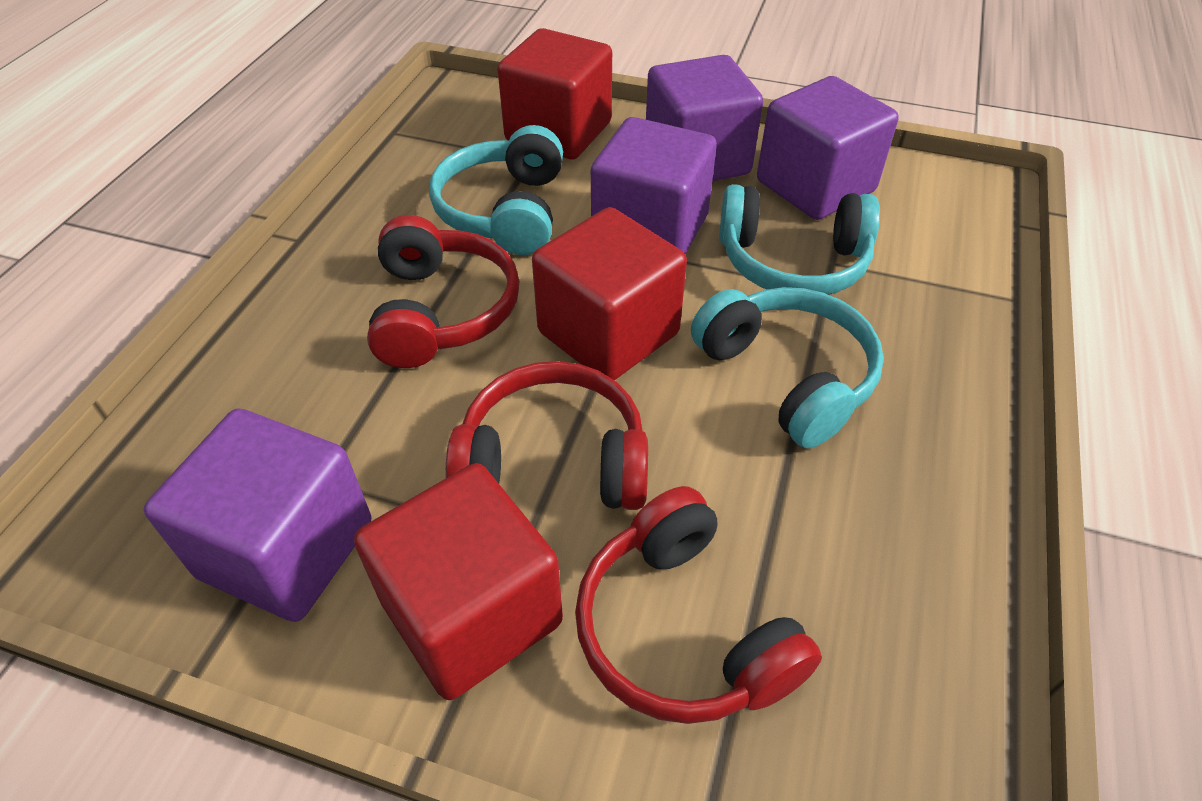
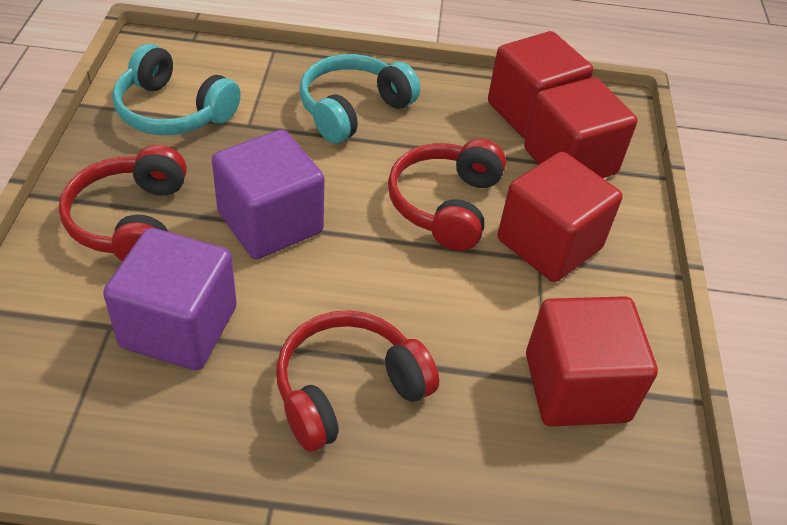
purple cube: [144,408,371,622] [591,117,717,254] [646,55,763,181] [757,76,899,220] = 4 -> [103,228,237,370] [212,130,325,259] = 2
red cube: [354,463,563,700] [498,28,612,159] [532,207,687,380] = 3 -> [488,31,593,138] [498,152,623,282] [524,77,637,178] [526,296,658,427] = 4
turquoise headphones: [429,125,563,255] [691,287,884,448] [720,184,880,295] = 3 -> [112,44,241,135] [300,54,420,143] = 2

